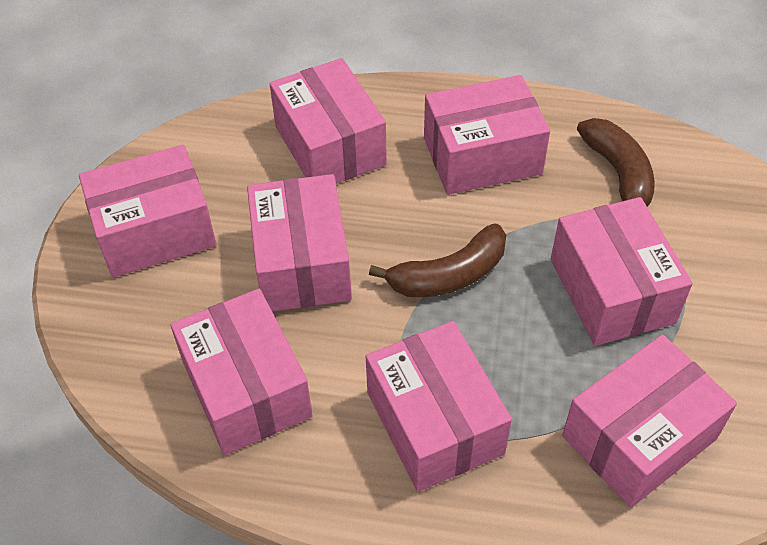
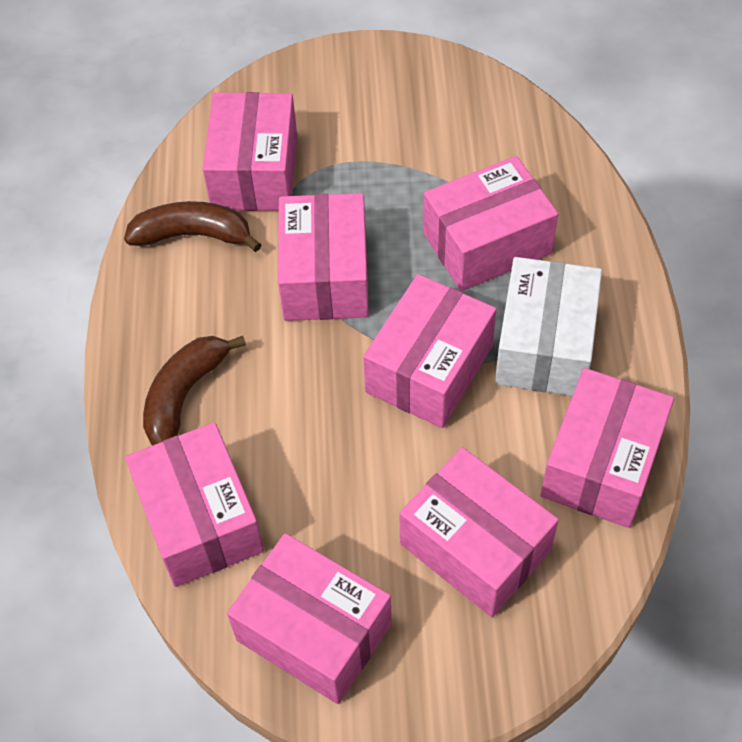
white box: none = 0 -> [495,257,602,396] = 1

